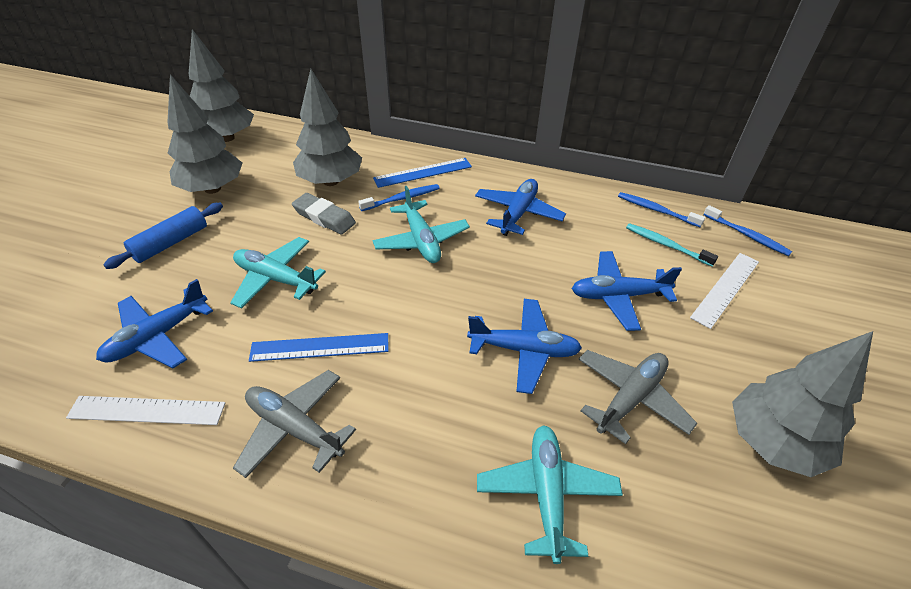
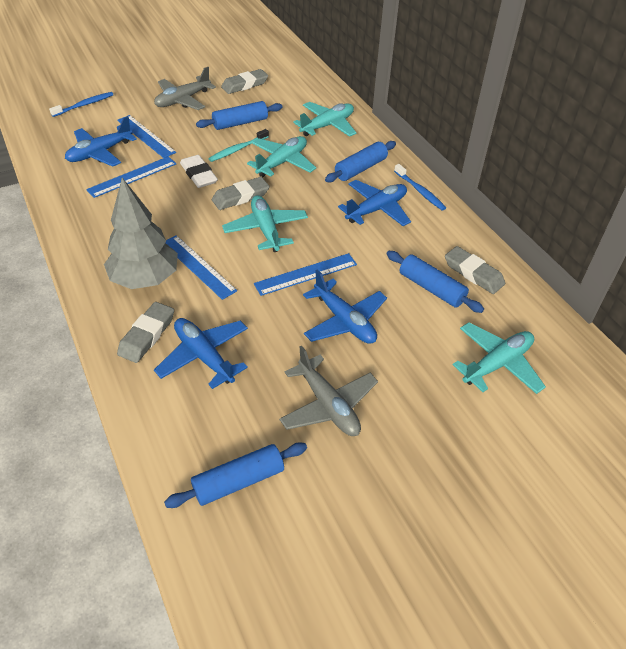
blue rolling pin: [103,203,223,269] = 1 -> [164,442,307,508] [196,101,282,130] [325,141,396,182] [386,251,484,313] = 4
blue ruler: [249,333,389,362] [373,158,472,188] = 2 -> [86,156,176,198] [117,115,176,158] [165,235,237,300] [254,253,357,296] = 4
blue toothbrush: [358,184,440,211] [618,192,705,227] [703,205,792,256] = 3 -> [49,92,114,117] [394,164,446,211] = 2
grey eraser: [292,193,356,235] = 1 -> [117,302,174,363] [212,177,270,210] [221,69,268,94] [445,246,505,294] = 4
grey tree: [168,74,242,194] [189,29,254,142] [293,69,362,186] [732,331,873,477] = 4 -> [104,178,178,289] = 1
turquoise plane: [230,237,326,309] [372,186,470,263] [477,425,623,564] = 3 -> [222,195,308,252] [247,136,316,177] [293,102,357,137] [453,322,546,394] = 4
white eraser: none = 0 -> [180,155,218,188] = 1
white ruler: [66,396,225,425] [690,253,759,329] = 2 -> none = 0

